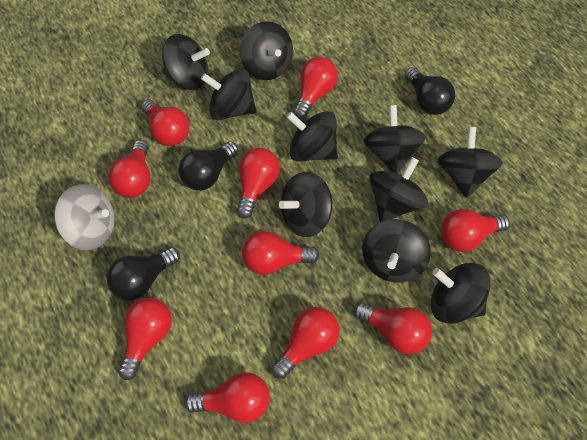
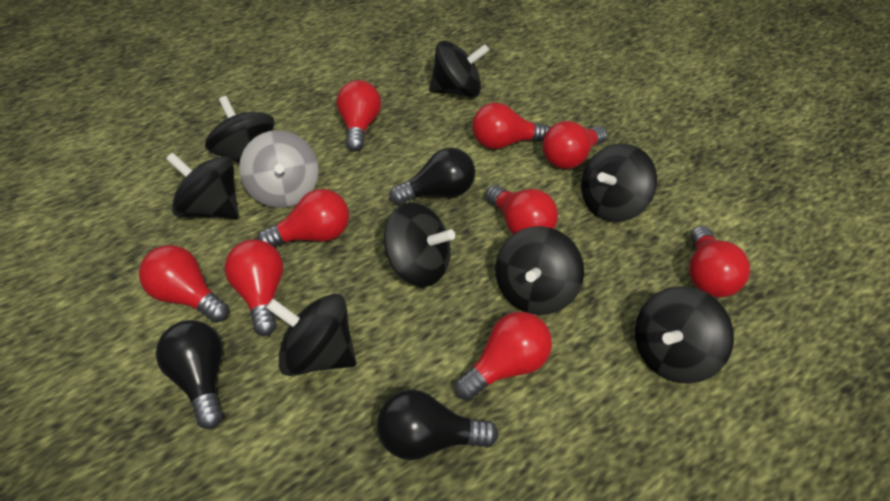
black spinning top: [162,34,210,90] [201,68,257,120] [240,22,293,80] [279,172,332,237] [286,111,338,162] [362,219,431,283] [363,105,426,173] [369,157,428,222] [430,263,491,324] [438,127,503,198] = 10 -> [166,152,239,219] [205,96,274,164] [266,294,356,376] [384,202,455,287] [429,41,489,97] [495,226,584,315] [581,143,657,222] [635,286,734,384] = 8
red light bulb: [108,140,150,198] [118,298,172,380] [141,99,189,146] [184,372,270,423] [237,148,280,219] [242,231,320,275] [271,307,340,379] [293,57,338,119] [354,302,432,354] [441,209,510,252] = 10 -> [139,245,229,323] [225,239,283,336] [257,189,349,247] [337,80,381,152] [455,312,552,401] [472,103,550,149] [486,185,558,234] [542,121,607,169] [689,226,750,297] = 9

